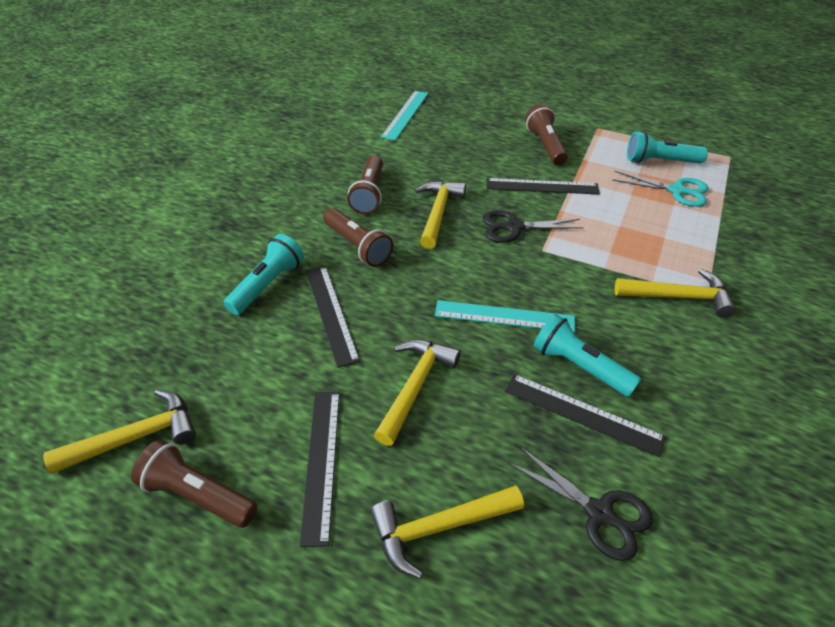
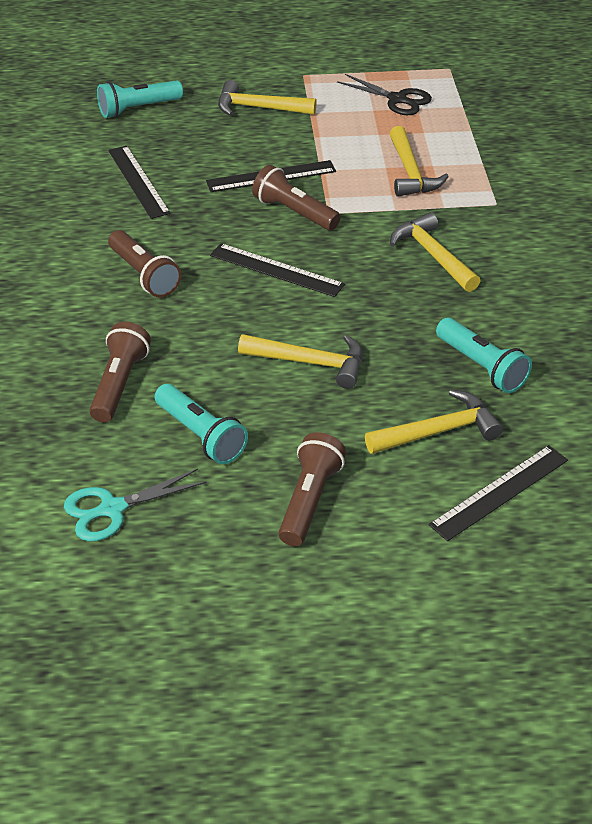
black scissors: [483,210,584,243] [508,447,653,561] = 2 -> [337,74,432,115] = 1
turquoise ruler: [381,91,428,141] [435,300,575,333] = 2 -> none = 0

